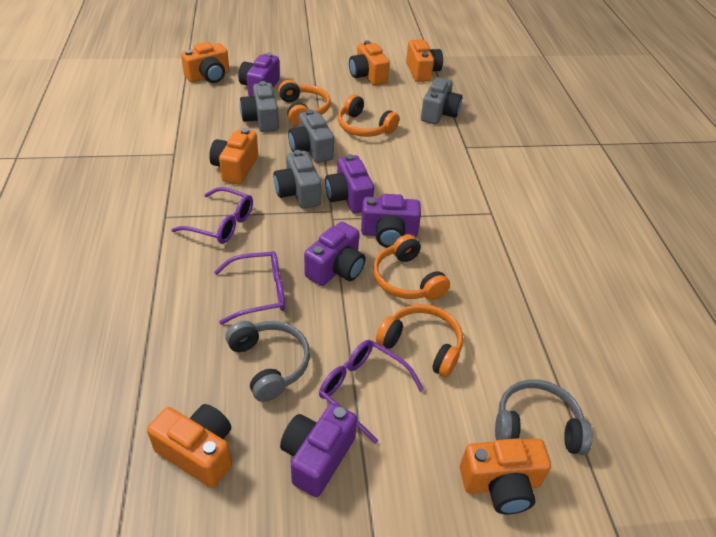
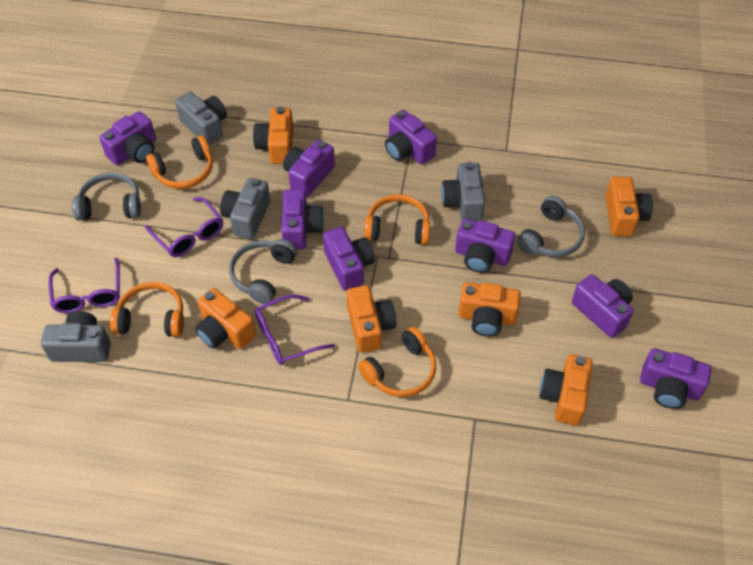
grey headphones: [225,321,310,402] [495,379,593,455] = 2 -> [72,172,141,221] [229,239,297,304] [517,196,585,257] = 3
purple camera: [238,53,280,96] [280,403,357,497] [304,221,366,286] [325,154,374,213] [361,194,421,248] = 5 -> [99,111,156,165] [281,189,324,249] [283,140,335,198] [323,227,375,291] [385,110,437,165] [455,219,515,273] [572,274,633,338] [640,348,712,409] = 8

